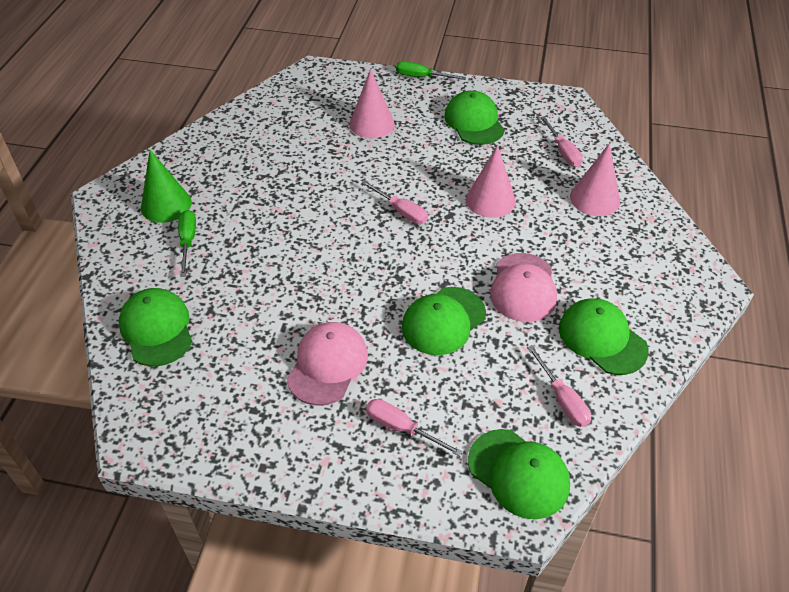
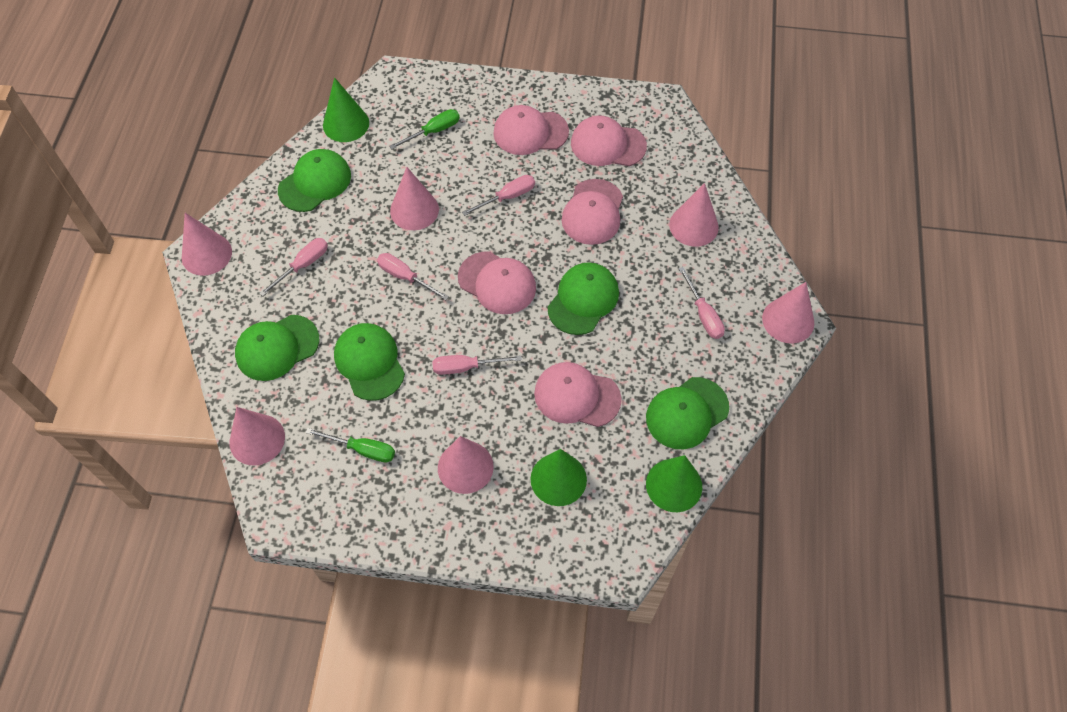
green cone: [141,150,192,223] = 1 -> [323,77,369,142] [531,449,587,506] [646,455,702,512] = 3
pink cap: [287,322,368,406] [490,253,557,322] = 2 -> [458,251,536,314] [493,105,569,155] [534,362,621,427] [562,179,623,245] [571,116,647,166] = 5
pink cone: [349,69,395,138] [466,145,516,218] [570,143,620,216] = 3 -> [182,213,232,276] [230,407,285,466] [390,167,439,230] [438,436,494,494] [669,183,719,247] [762,282,814,344] = 6
pink screwdriver: [361,180,428,224] [366,399,463,457] [527,345,591,427] [540,116,583,167] = 4 -> [259,238,328,296] [377,253,449,300] [432,355,522,375] [462,175,535,216] [678,267,725,339] = 5

